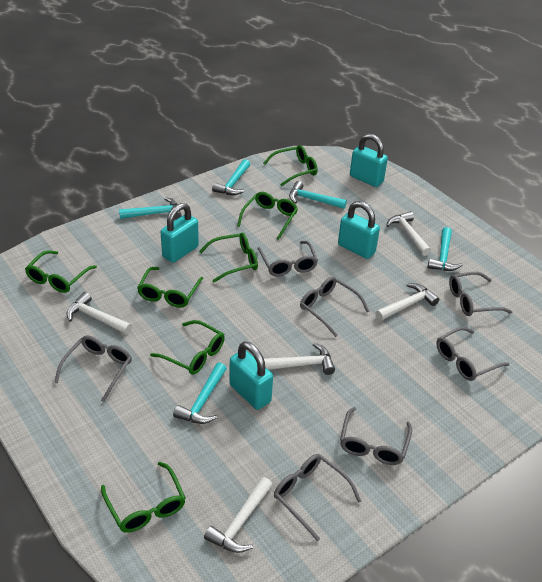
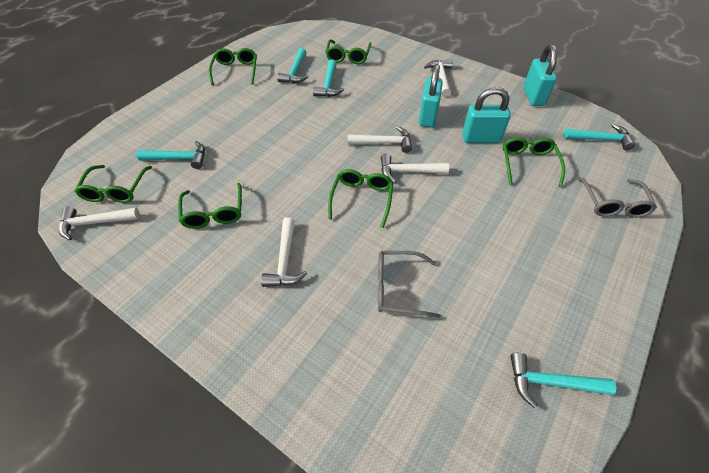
green glasses: [25,250,97,293] [101,462,186,533] [137,267,203,308] [150,320,225,375] [199,233,258,282] [237,192,298,240] [263,145,318,186] = 7 -> [74,165,152,203] [178,183,242,229] [209,48,257,85] [326,39,371,64] [328,169,393,228] [503,137,565,187] = 6
grey glasses: [54,336,132,402] [257,241,318,277] [274,454,361,541] [300,277,370,337] [340,407,412,465] [436,327,510,381] [449,272,512,316] = 7 -> [378,251,441,318] [577,177,657,218] = 2
turquoise padlock: [161,203,199,263] [229,341,273,410] [338,201,380,259] [350,134,388,187] = 4 -> [419,64,443,128] [462,87,511,143] [524,44,557,106] = 3

